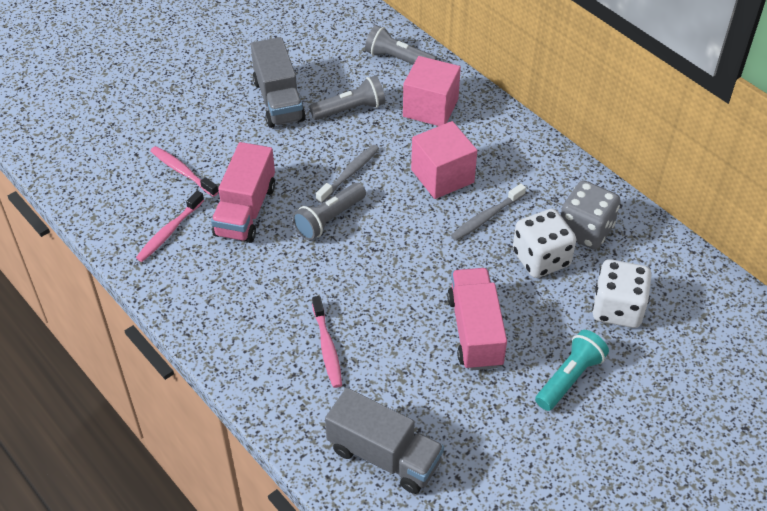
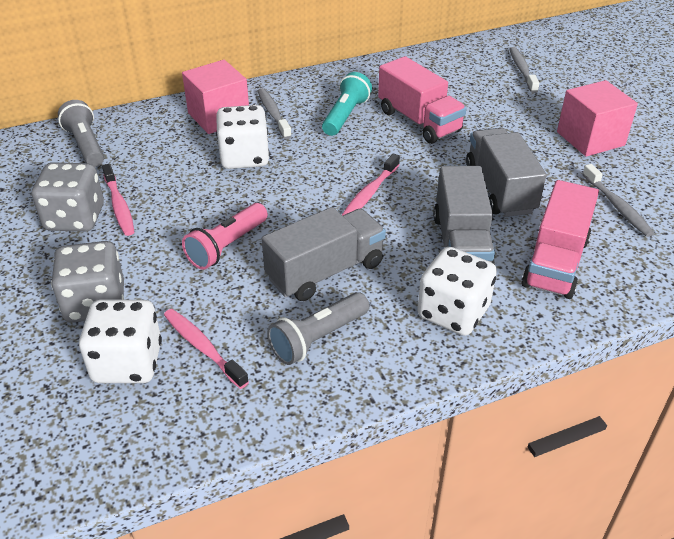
grey dice: [561,180,620,250] = 1 -> [32,162,104,232] [51,241,124,323] = 2
grey flashlight: [292,183,366,240] [309,76,385,120] [365,25,437,65] = 3 -> [58,100,104,167] [267,292,369,365] = 2
grey toothbrush: [316,145,379,204] [451,184,526,241] = 2 -> [258,88,292,139] [509,47,539,93] [582,164,654,237] = 3
grey truck: [251,37,306,128] [325,388,444,494] = 2 -> [262,207,386,301] [433,166,495,265] [466,128,546,217] = 3
pink flashlight: none = 0 -> [182,203,268,270] = 1
white dice: [513,209,576,278] [592,259,652,328] = 2 -> [79,300,162,383] [216,105,270,169] [417,247,497,336] = 3

